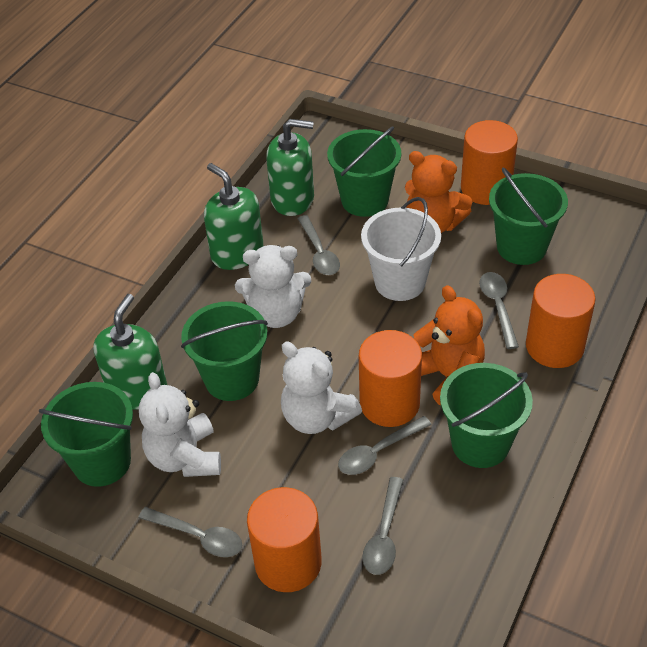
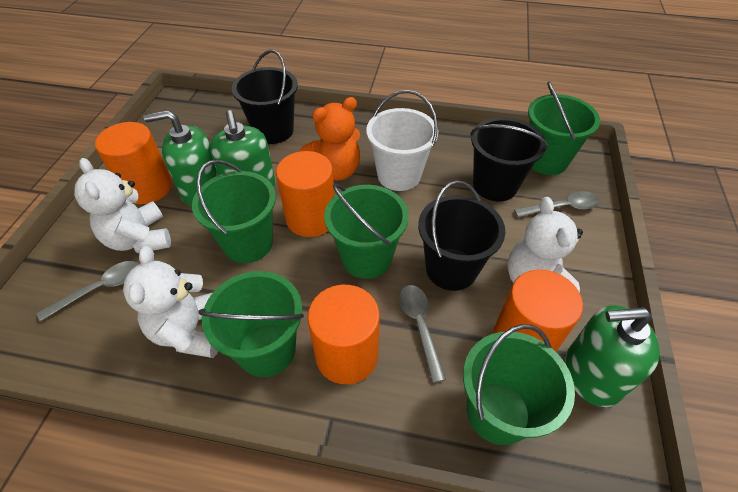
black bucket: none = 0 -> [232,50,298,144] [418,181,505,291] [470,117,548,201] = 3
grey spoon: [138,507,242,557] [298,215,340,275] [338,416,432,475] [362,477,403,575] [479,272,519,349] = 5 -> [37,261,139,322] [399,285,446,383] [514,191,600,217] = 3
orange teddy bear: [405,151,472,233] [413,285,485,405] = 2 -> [300,97,360,181] = 1

